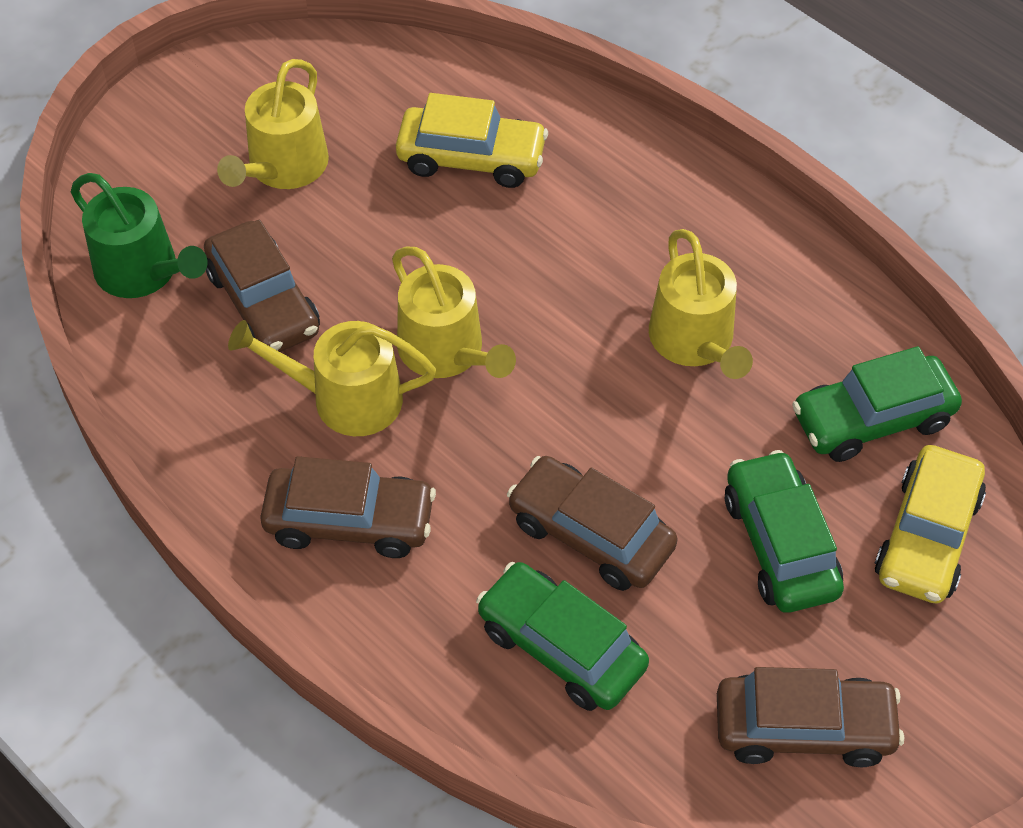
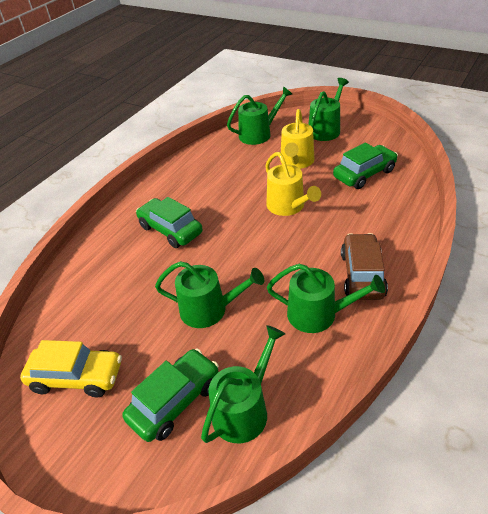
brown car: [204,220,320,352] [260,456,436,558] [507,456,678,591] [717,667,904,767] = 4 -> [341,233,388,300] = 1
green watering can: [71,173,207,298] = 1 -> [155,261,264,328] [201,325,285,443] [227,87,292,145] [267,264,385,333] [308,78,349,141] = 5
yellow car: [396,93,548,188] [874,445,986,604] = 2 -> [20,340,122,397] = 1
yellow watering can: [217,59,329,189] [228,320,436,436] [392,246,516,378] [649,229,753,379] = 4 -> [265,152,321,216] [281,109,314,169] = 2

